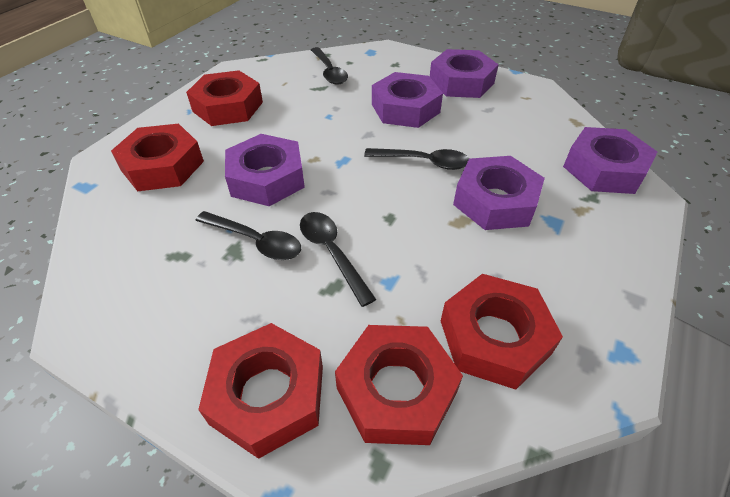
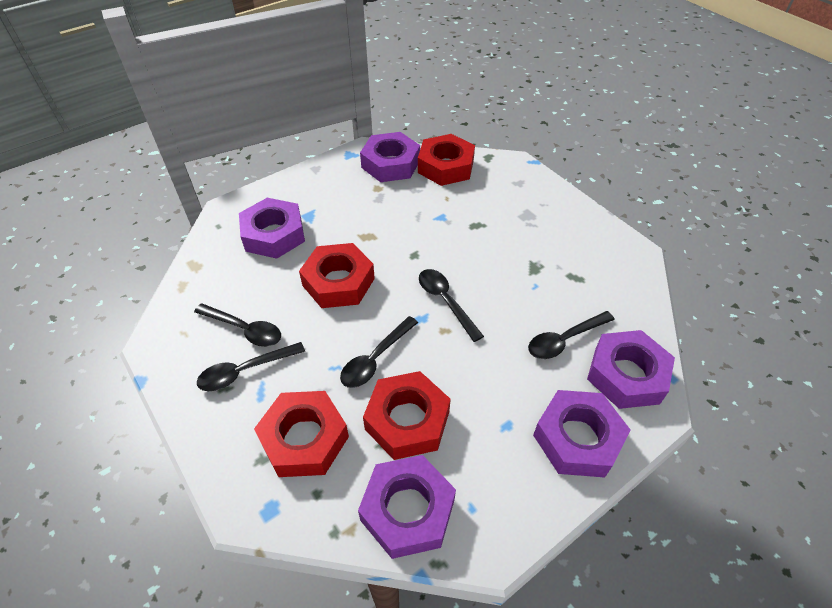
black spoon: [195,211,301,260] [300,212,376,307] [311,47,348,85] [364,148,470,170] = 4 -> [194,303,281,347] [197,342,305,391] [340,316,418,388] [419,269,484,342] [528,311,615,359] = 5
red nut: [111,124,204,191] [186,70,263,126] [198,323,323,459] [335,325,463,445] [441,274,563,390] = 5 -> [254,391,349,477] [299,243,375,308] [363,371,451,460] [418,134,475,186] = 4

